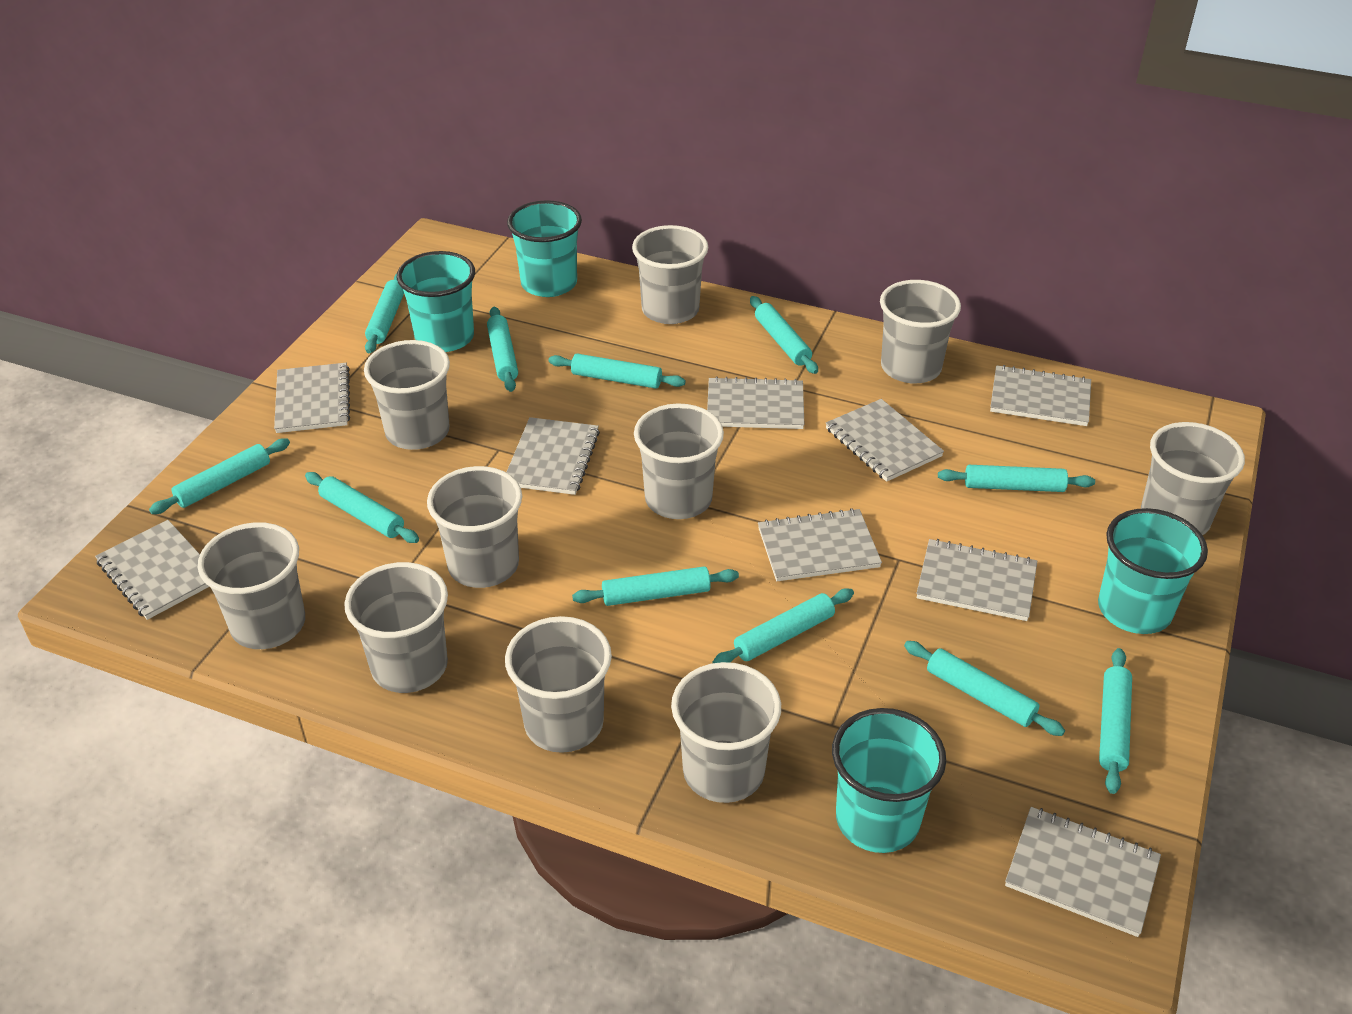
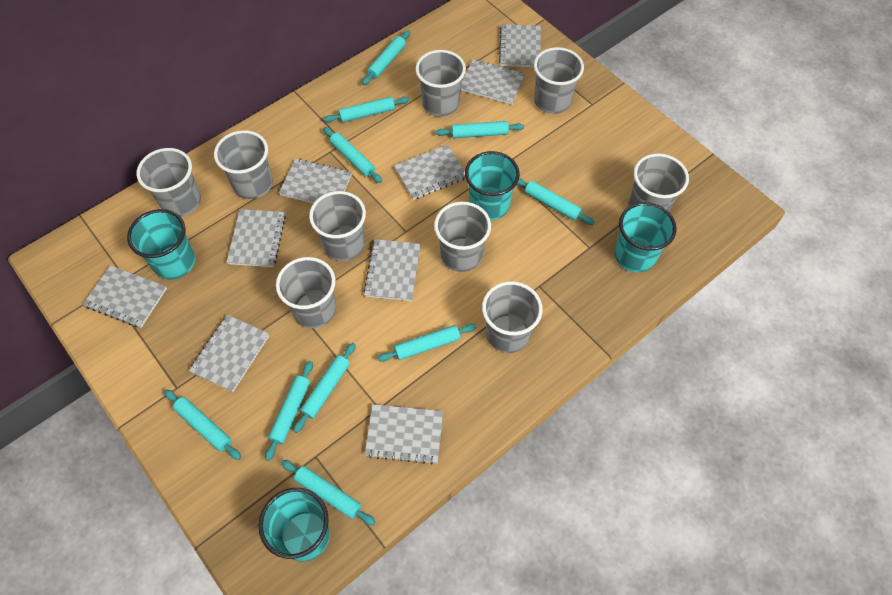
grey cup: [198,522,305,649] [344,562,448,693] [364,340,450,450] [427,466,522,588] [505,616,612,753] [632,225,708,324] [634,403,724,519] [671,662,781,803] [880,280,961,383] [1141,422,1245,535] = 10 -> [136,148,201,217] [214,130,273,199] [276,257,336,328] [309,191,366,261] [415,50,466,117] [434,202,491,272] [482,281,543,353] [534,47,584,114] [629,153,689,212] = 9
turquoise rolling pin: [149,439,290,514] [305,472,419,543] [365,274,404,353] [487,307,518,392] [548,354,685,389] [572,566,739,606] [713,589,854,663] [750,296,818,374] [904,641,1065,736] [938,465,1095,492] [1099,648,1132,794] = 11 -> [164,390,241,460] [265,361,313,461] [281,460,375,525] [293,343,356,433] [323,127,382,183] [324,97,409,122] [362,30,410,85] [377,324,476,362] [436,121,524,138] [517,177,594,225] = 10

